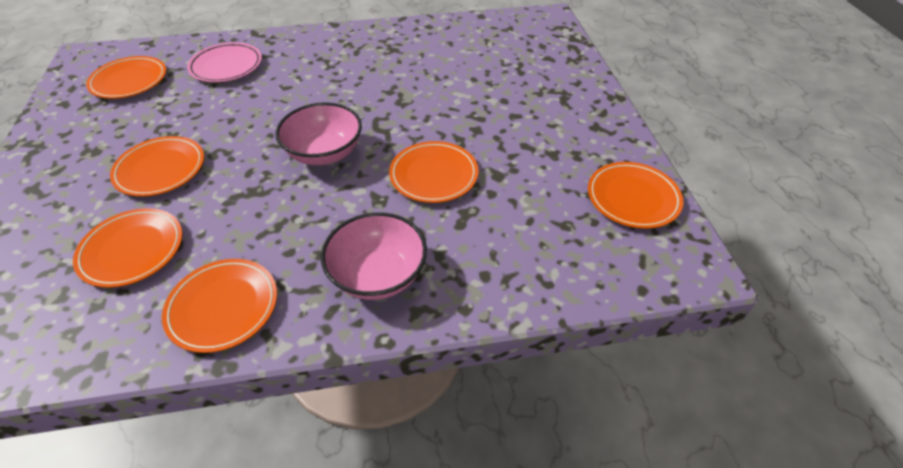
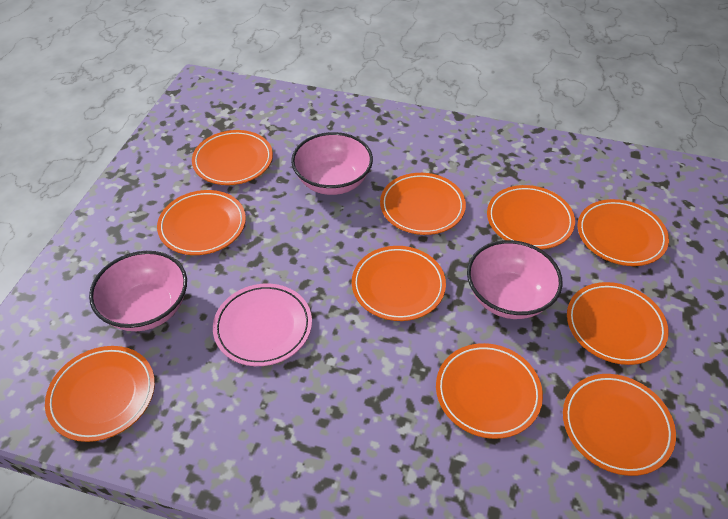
orange plate: [73,208,183,288] [86,56,166,99] [110,136,204,197] [162,259,277,353] [389,141,478,203] [588,162,683,229] = 6 -> [45,346,155,442] [157,190,246,255] [192,130,273,185] [352,246,446,321] [380,173,466,235] [436,343,543,439] [487,185,575,249] [563,374,676,476] [567,282,669,365] [578,199,669,266] = 10
pink bowl: [275,102,362,165] [321,212,427,300] = 2 -> [89,251,187,331] [291,132,373,195] [467,240,562,319] = 3

